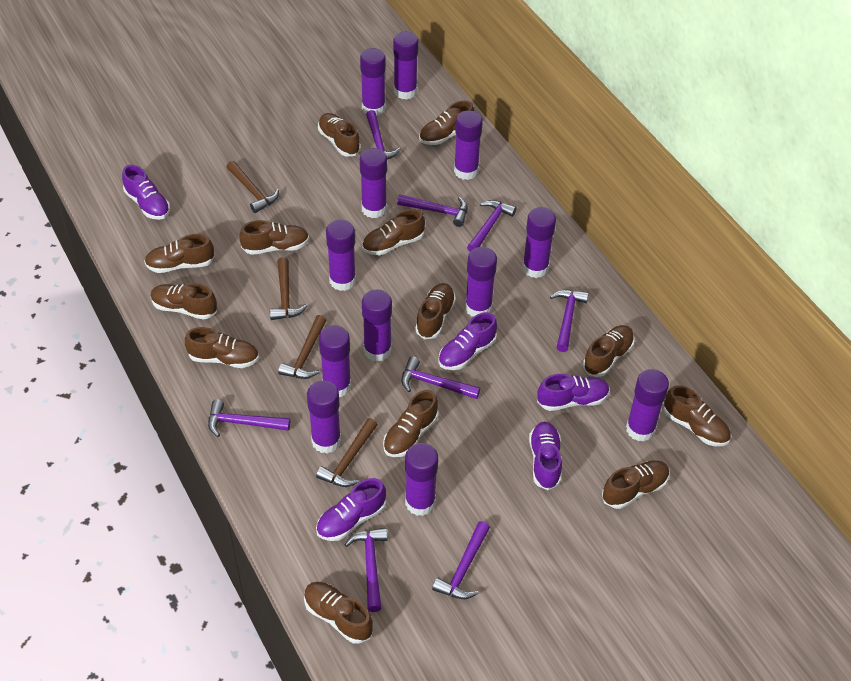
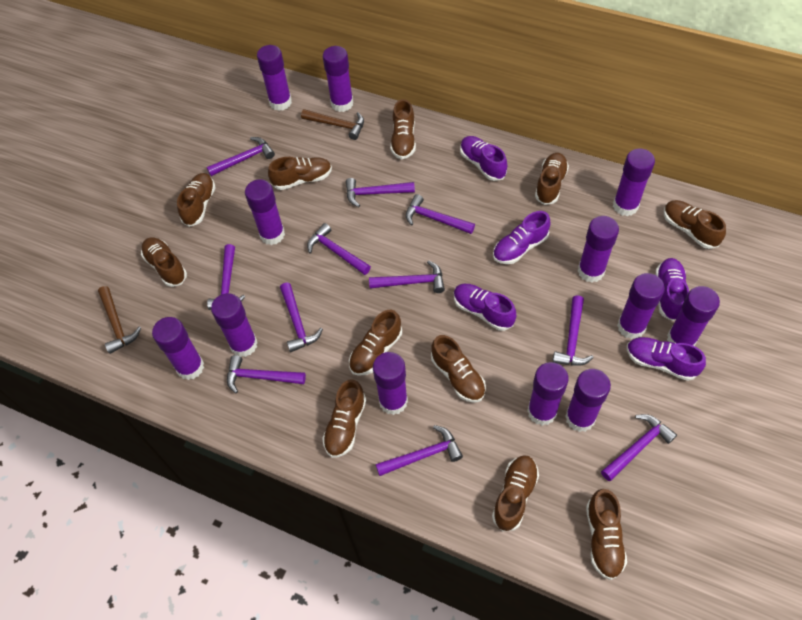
brown hammer: [227,161,279,213] [270,257,308,320] [278,315,327,379] [316,418,378,487] = 4 -> [98,286,141,354] [301,109,364,140] = 2
brown shoe: [144,234,215,273] [150,283,217,320] [185,327,259,368] [239,220,309,255] [304,582,373,644] [318,113,361,157] [362,209,425,255] [383,390,438,457] [415,283,456,339] [419,100,475,145] [583,325,635,377] [602,461,670,509] [664,385,731,446] = 13 -> [141,237,187,287] [177,173,216,227] [268,157,332,190] [322,379,366,458] [349,310,402,376] [390,99,416,159] [431,335,486,403] [492,455,539,532] [535,153,569,205] [586,489,627,580] [664,200,726,249] = 11
purple hammer: [208,400,290,437] [344,528,388,612] [366,110,401,160] [397,194,468,227] [401,357,480,399] [432,521,490,599] [467,200,517,252] [550,290,589,352] = 8 -> [207,137,275,176] [207,244,245,310] [227,355,306,393] [280,283,323,352] [307,223,371,275] [346,178,415,207] [369,260,445,293] [375,425,463,476] [406,194,475,234] [552,295,594,366] [601,414,677,481] = 11

